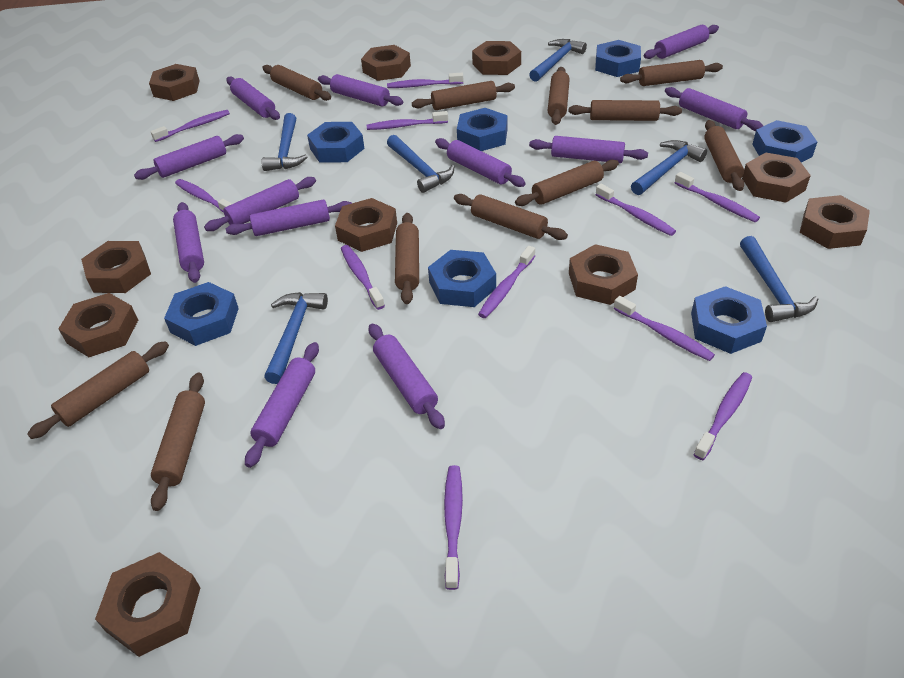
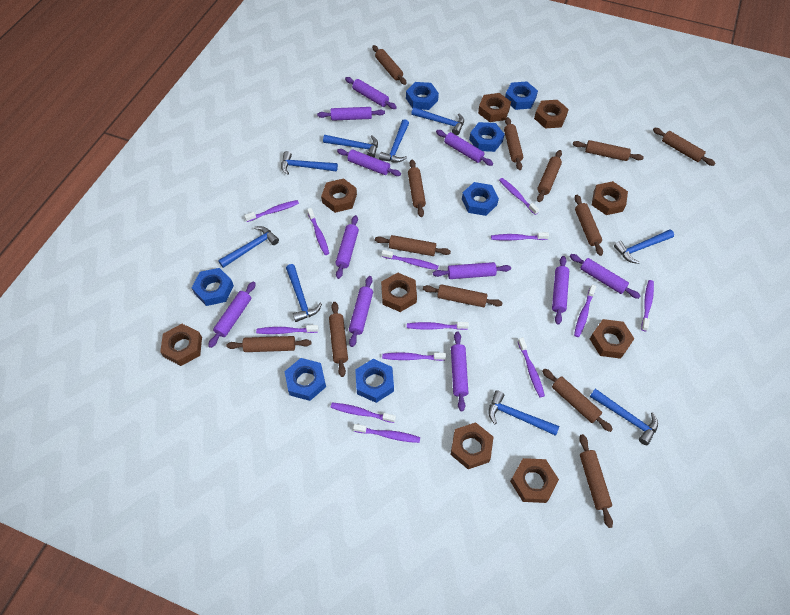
blue hammer: [261,113,307,171] [264,292,328,384] [387,135,454,193] [529,39,587,82] [631,140,707,195] [740,236,818,322] = 6 -> [218,226,279,268] [281,151,338,175] [286,264,322,322] [323,135,378,157] [379,119,409,163] [411,107,464,135] [489,390,559,436] [590,389,658,445] [614,230,674,264] = 9
brown nut: [58,293,138,357] [81,241,151,293] [95,552,200,657] [149,64,200,101] [335,198,397,252] [361,45,411,81] [472,41,521,75] [569,244,638,305] [742,153,811,203] [800,195,870,249] = 10 -> [160,324,202,366] [321,178,357,213] [381,273,417,312] [450,422,493,469] [478,93,511,122] [510,458,559,503] [534,100,569,128] [590,319,635,359] [592,181,628,215] = 9
brown rolling pin: [27,341,169,439] [151,373,205,511] [262,65,331,101] [395,213,419,304] [412,81,515,110] [454,194,568,240] [515,160,619,206] [548,67,570,125] [569,100,682,121] [620,60,723,86] [704,120,744,191] = 11 -> [226,336,312,352] [329,302,348,377] [372,45,407,85] [375,235,451,256] [408,159,426,217] [423,284,503,307] [504,117,523,170] [537,150,562,202] [542,369,613,432] [573,140,644,161] [574,195,603,256] [579,434,613,528] [653,128,716,166] = 13
purple rolling pin: [134,134,244,180] [173,202,204,283] [204,177,316,231] [226,77,280,120] [226,200,352,236] [245,342,319,468] [318,74,403,106] [369,324,445,429] [435,138,526,187] [529,136,648,163] [644,25,719,59] [665,87,763,131] = 12 -> [208,281,256,348] [317,107,385,121] [335,215,359,279] [337,149,401,176] [345,77,397,109] [349,276,373,347] [433,262,511,279] [436,130,493,166] [451,331,469,411] [552,256,569,324] [570,254,640,299] = 11
purple toothbrush: [150,110,230,142] [175,179,232,213] [341,245,385,310] [367,111,448,130] [387,73,463,88] [444,465,463,590] [478,246,535,318] [595,184,676,236] [613,296,715,361] [675,172,760,222] [693,372,752,460] = 11 -> [244,200,299,222] [256,325,319,334] [307,208,329,255] [331,403,396,423] [353,424,420,443] [382,250,439,270] [382,352,446,361] [407,322,469,330] [491,232,549,241] [499,178,539,215] [518,337,545,398] [574,285,596,337] [641,280,654,331] = 13

